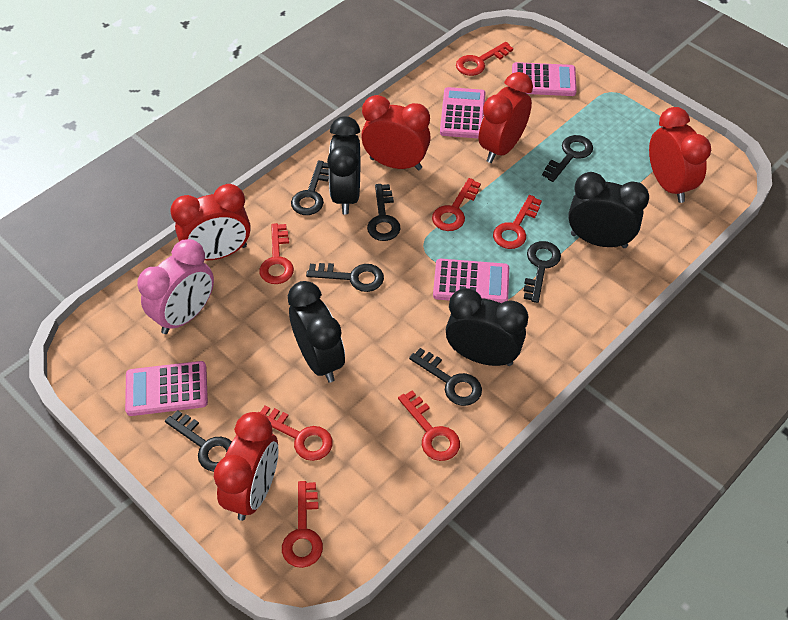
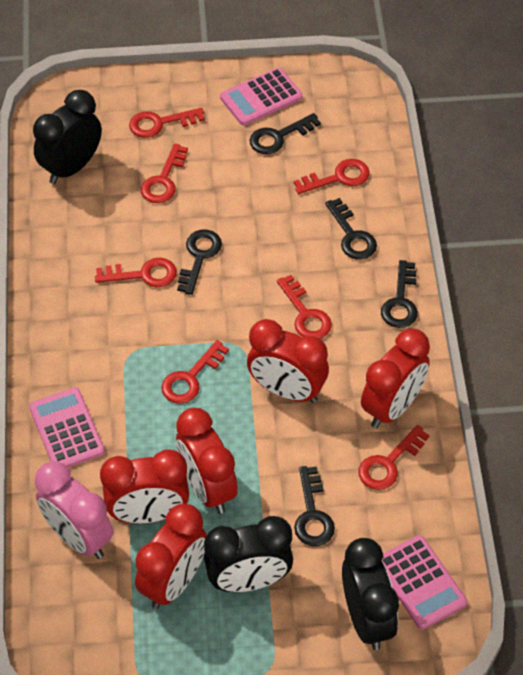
black clock: [288,281,345,382] [327,116,360,215] [446,288,528,366] [568,172,649,248] = 4 -> [33,90,102,184] [204,516,293,592] [342,538,399,650] = 3
black key: [165,410,232,472] [291,160,329,215] [306,263,384,292] [367,184,401,241] [409,348,482,406] [524,241,561,303] [542,135,593,182] = 7 -> [177,229,222,295] [250,113,321,154] [294,466,335,546] [325,198,377,260] [381,260,418,328] = 5
pink calculator: [125,361,208,416] [433,259,509,303] [440,87,486,138] [512,62,577,96] = 4 -> [29,387,105,467] [220,68,302,126] [382,535,467,630] = 3

